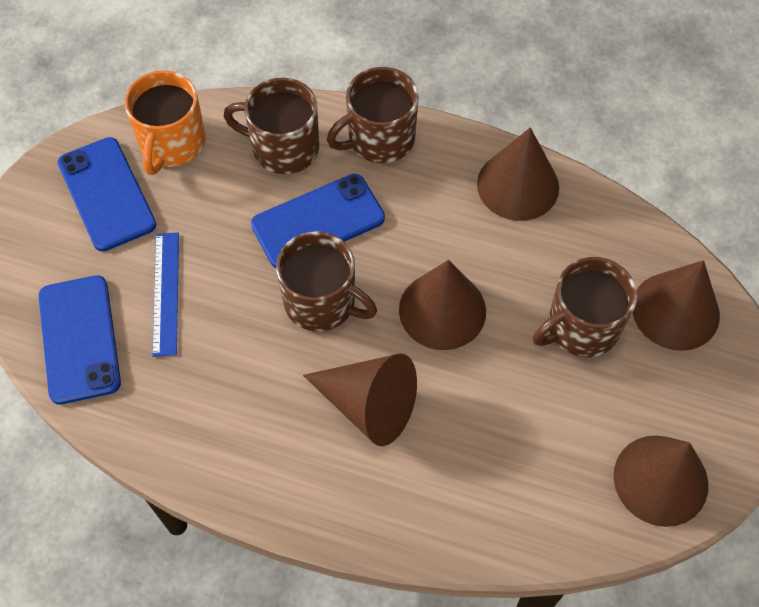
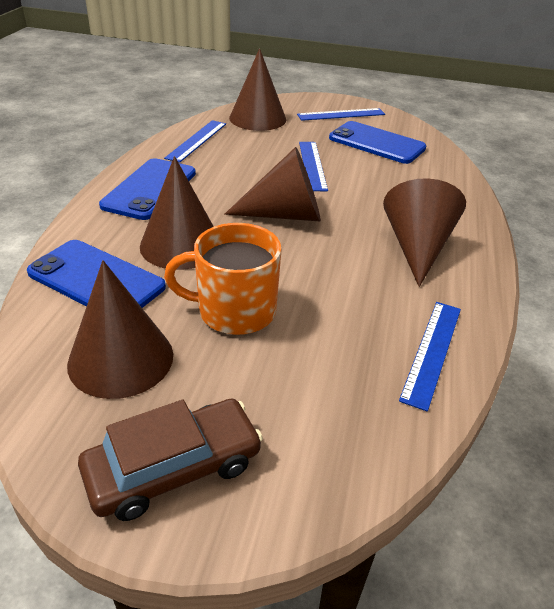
blue ruler: [152,233,179,357] = 1 -> [164,120,226,163] [297,108,385,121] [299,142,328,191] [399,302,461,412] = 4
brown car: none = 0 -> [78,399,263,521] = 1
brown mug: [224,78,319,174] [276,231,377,331] [327,67,419,163] [533,257,637,357] = 4 -> none = 0

